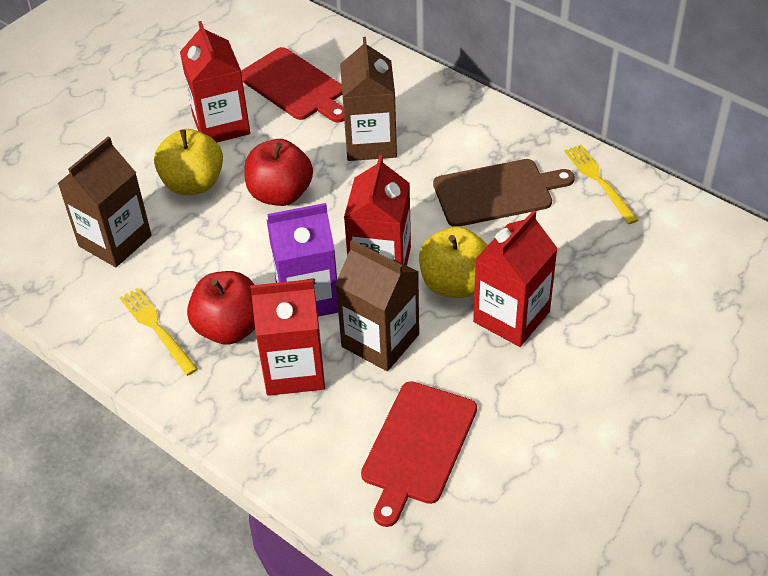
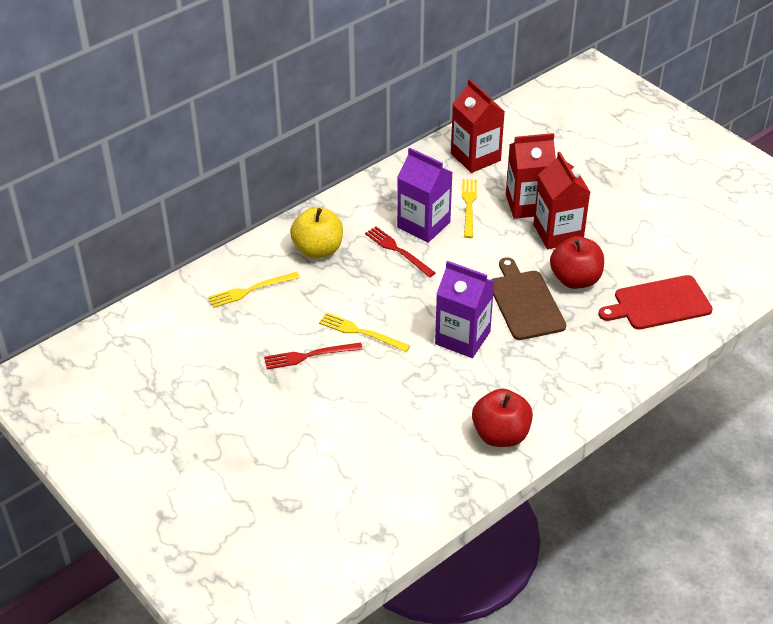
brown carton: [57,136,152,267] [335,240,419,371] [340,37,397,161] = 3 -> none = 0
purple carton: [267,203,338,317] = 1 -> [397,148,453,243] [435,261,495,358] = 2
red carton: [180,21,250,142] [250,279,325,396] [344,155,411,266] [473,210,558,347] = 4 -> [451,79,505,173] [506,133,556,219] [533,152,590,249] = 3
red cutting board: [241,47,344,123] [361,381,477,527] = 2 -> [598,275,713,330] = 1
red fork: none = 0 -> [264,342,363,370] [365,226,435,278] = 2
yellow apple: [154,129,223,195] [419,226,488,298] = 2 -> [290,207,343,259] = 1
yellow fork: [119,288,198,376] [564,145,638,224] = 2 -> [208,272,300,308] [319,313,410,352] [462,179,477,238] = 3

